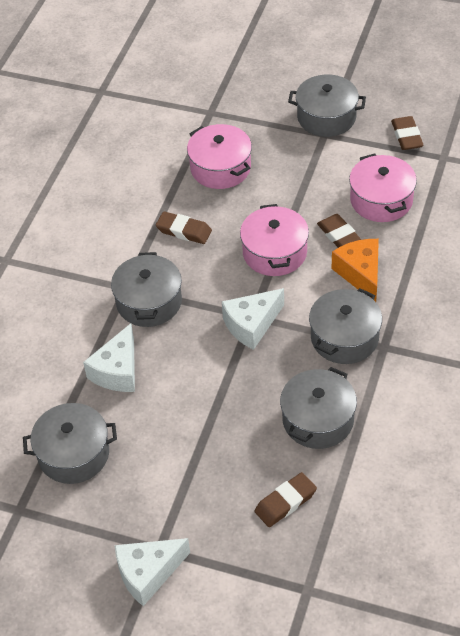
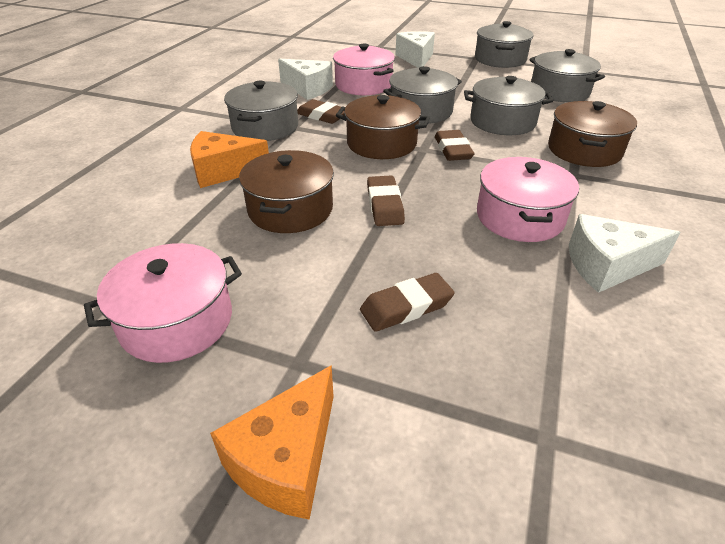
brown pot: none = 0 -> [239,150,334,233] [336,95,430,159] [548,101,637,167] = 3
orange cheese: [332,239,379,302] = 1 -> [190,131,269,188] [210,365,334,520] = 2

